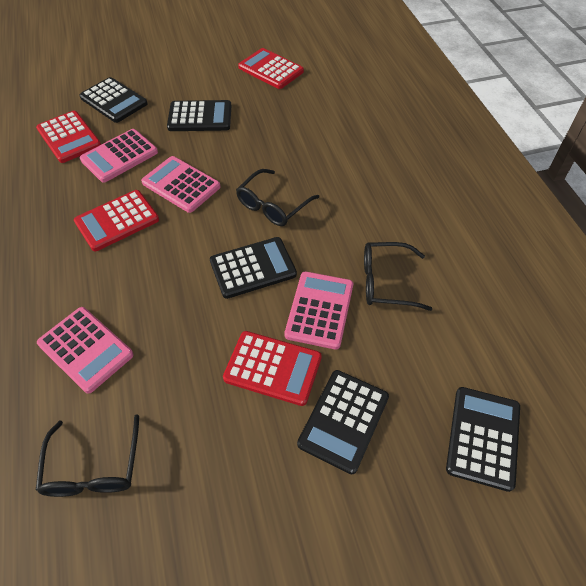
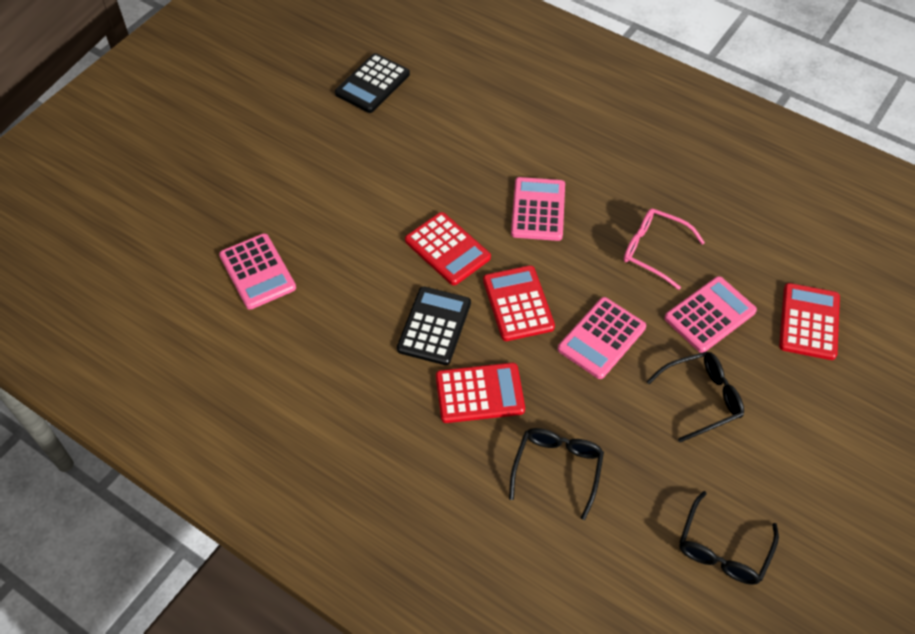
black calculator: [79,77,148,123] [167,100,231,131] [210,237,297,299] [297,370,389,474] [446,387,520,492] = 5 -> [335,53,410,113] [397,286,471,365] = 2
pink glasses: none = 0 -> [623,208,705,290] = 1

